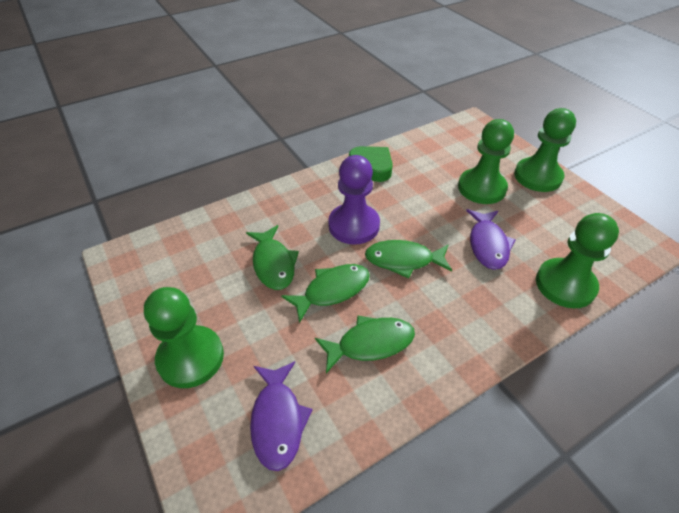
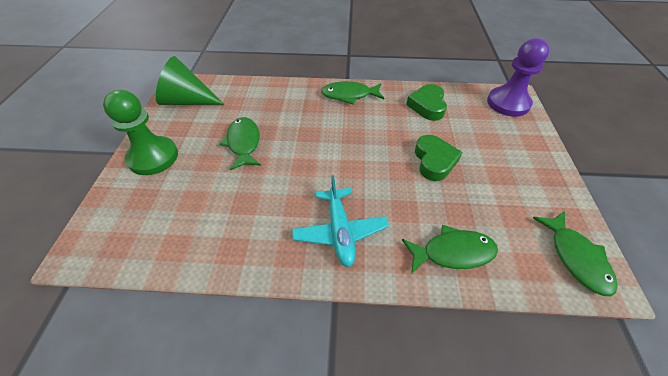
green cone: none = 0 -> [156,56,224,105] = 1
green heart: [349,146,393,182] = 1 -> [406,84,447,121] [415,135,463,181] = 2
green pawn: [144,287,224,388] [458,119,514,204] [514,108,576,192] [536,213,619,308] = 4 -> [103,90,178,175] = 1
purple fish: [250,361,313,471] [466,209,516,270] = 2 -> none = 0
turquoise plane: none = 0 -> [292,175,389,267] = 1

